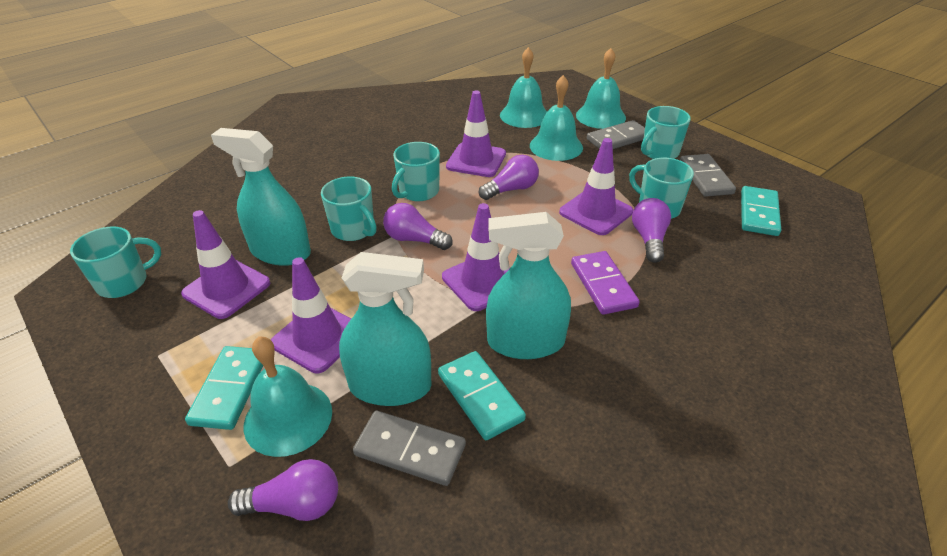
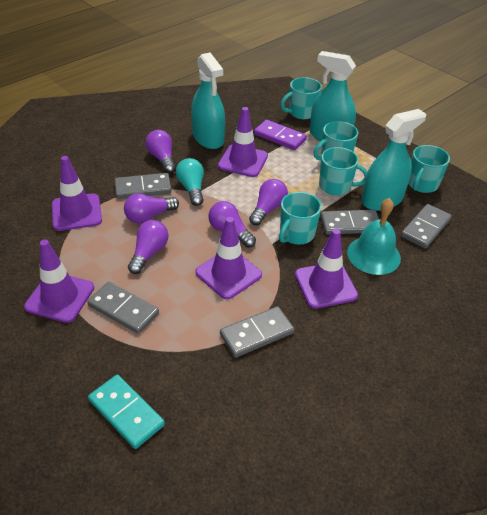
grey domino: [353,411,466,486] [587,120,645,149] [680,154,736,197] = 3 -> [87,282,159,334] [115,173,171,199] [220,306,294,358] [320,210,379,235] [401,204,452,249] = 5
purple light bulb: [228,459,338,521] [383,203,453,250] [479,155,539,200] [632,198,671,263] = 4 -> [124,193,179,224] [128,220,169,274] [145,130,176,173] [208,201,256,248] [249,179,288,226] = 5
turquoise bell: [244,336,332,457] [500,47,547,128] [530,75,583,161] [576,48,626,129] = 4 -> [347,198,401,275] = 1
turquoise domino: [185,346,263,430] [438,351,526,440] [741,186,781,236] = 3 -> [88,375,165,449] = 1
turquoise light bulb: none = 0 -> [176,158,204,206] = 1

